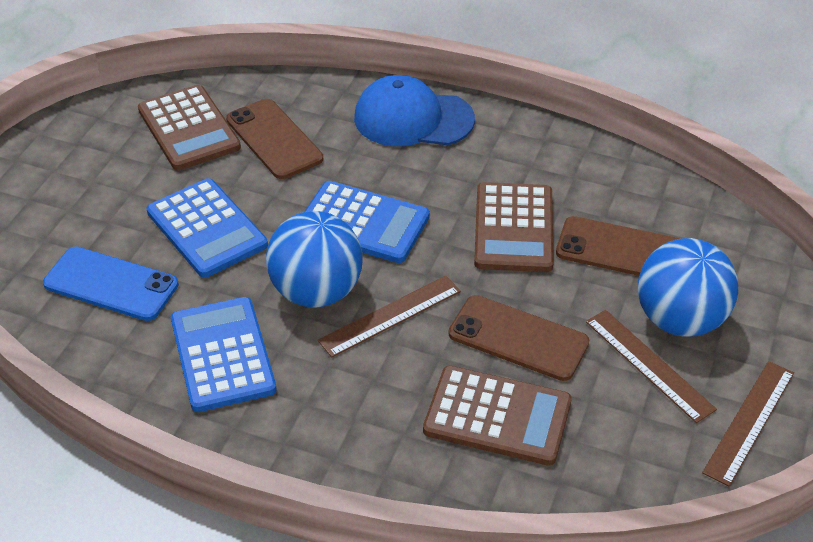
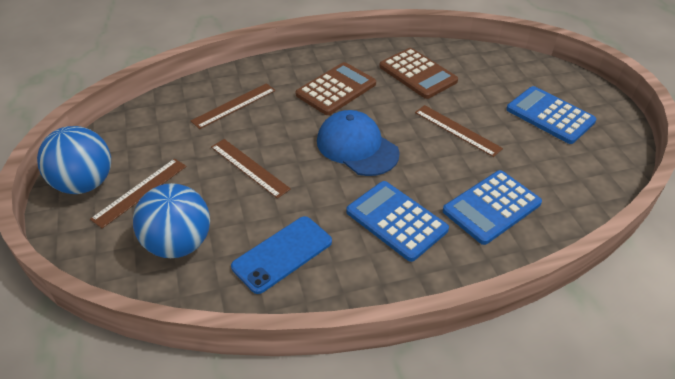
brown calculator: [138,85,241,170] [423,366,572,466] [474,182,554,272] = 3 -> [295,62,376,115] [379,48,458,99] = 2
brown phone: [226,99,323,179] [449,295,589,381] [556,216,680,276] = 3 -> none = 0
brown ruler: [318,276,461,357] [586,310,717,423] [702,361,794,486] = 3 -> [90,159,187,228] [191,83,276,129] [211,139,291,199] [415,105,503,157] = 4

